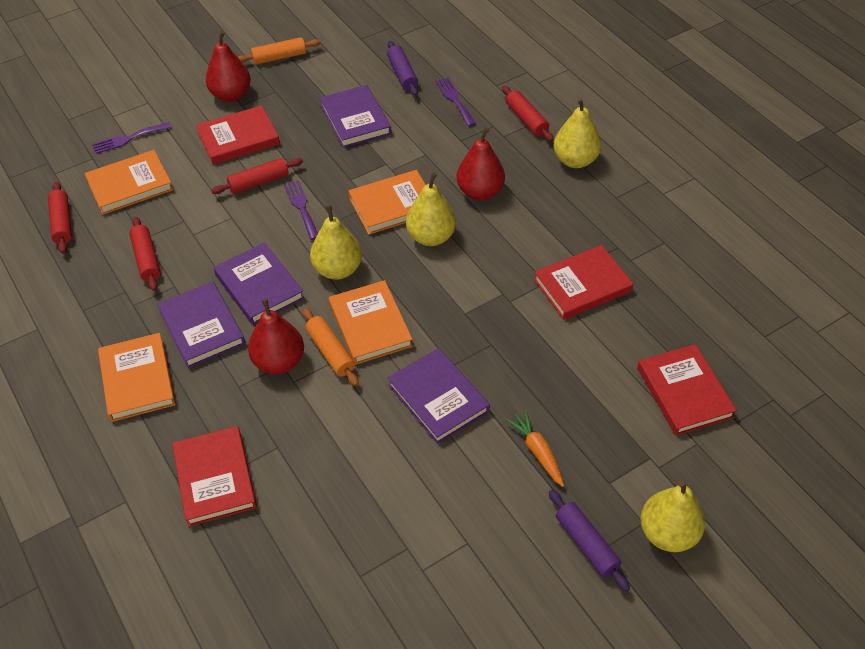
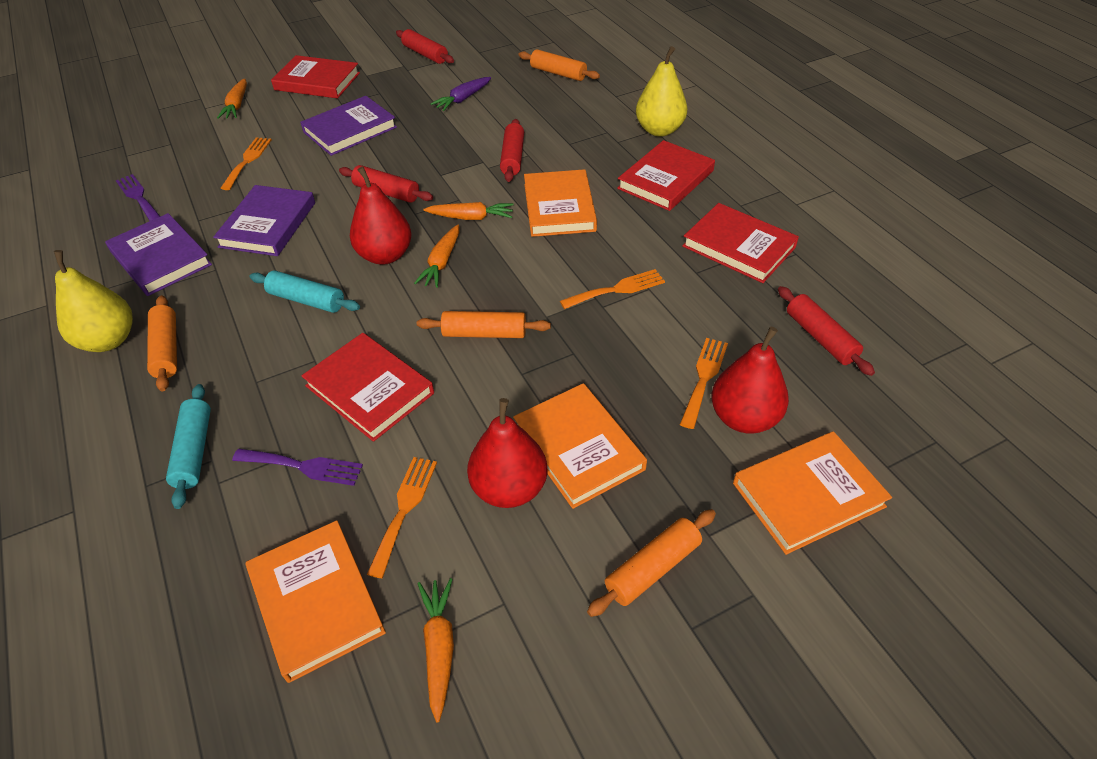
orange carrot: [506,410,564,487] = 1 -> [217,78,247,119] [414,225,459,288] [418,578,454,723] [423,202,514,220] = 4
orange fork: none = 0 -> [221,137,272,190] [367,457,437,578] [560,269,665,309] [680,338,728,429] = 4
orange rolling pin: [238,37,321,65] [303,308,359,386] = 2 -> [147,295,177,392] [417,311,551,338] [519,49,600,81] [587,509,716,617] = 4
purple book: [157,282,245,368] [214,243,304,325] [320,85,392,148] [388,348,490,444] = 4 -> [105,213,212,296] [213,185,315,256] [300,96,397,156] = 3
purple carrot: none = 0 -> [431,77,491,111] = 1
purple fork: [92,122,172,154] [284,180,318,240] [435,77,476,127] = 3 -> [116,174,160,221] [232,449,363,486] = 2
purple rolling pin: [387,41,418,96] [549,490,630,592] = 2 -> none = 0
turquoise rolling pin: none = 0 -> [166,384,211,509] [250,271,360,313] = 2
yellow pear: [310,205,362,280] [406,172,456,246] [553,97,601,168] [640,480,705,552] = 4 -> [54,250,133,352] [636,46,687,137] = 2

